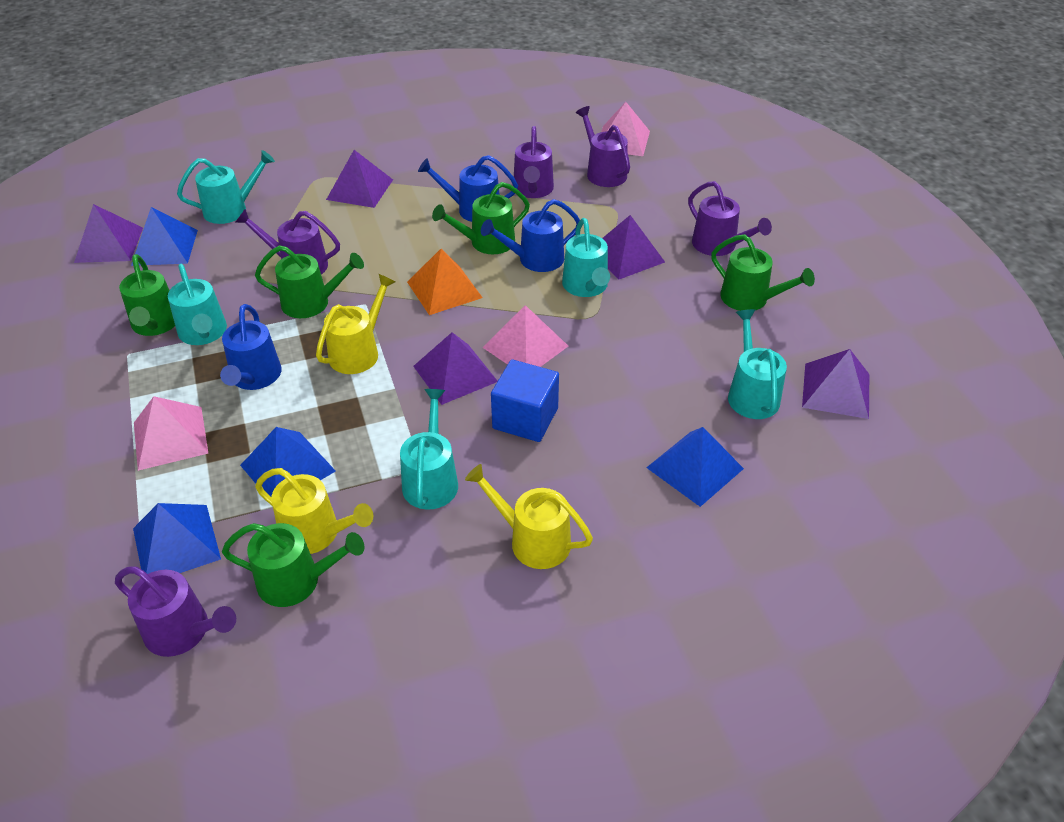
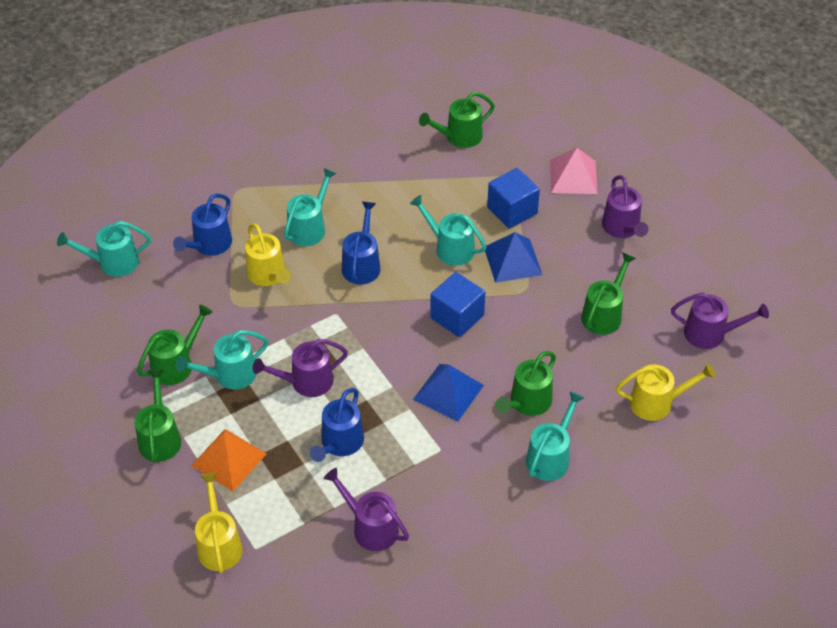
blue cube: [491,359,559,442] = 1 -> [430,272,485,337] [487,168,540,229] = 2
blue pyramid: [131,207,198,266] [133,503,221,574] [240,427,336,497] [646,427,744,507] = 4 -> [413,364,484,422] [485,232,542,283] = 2
pink pyramid: [134,396,209,471] [482,305,568,367] [601,102,650,156] = 3 -> [550,148,597,194] = 1
purple pyramid: [74,204,143,263] [326,150,393,208] [413,332,497,405] [602,215,665,280] [802,349,869,419] = 5 -> none = 0
purple watering can: [115,567,236,657] [235,209,340,275] [513,126,554,198] [576,106,630,187] [688,181,772,256] = 5 -> [253,339,348,397] [324,468,409,551] [602,175,648,238] [671,292,769,349] = 4

